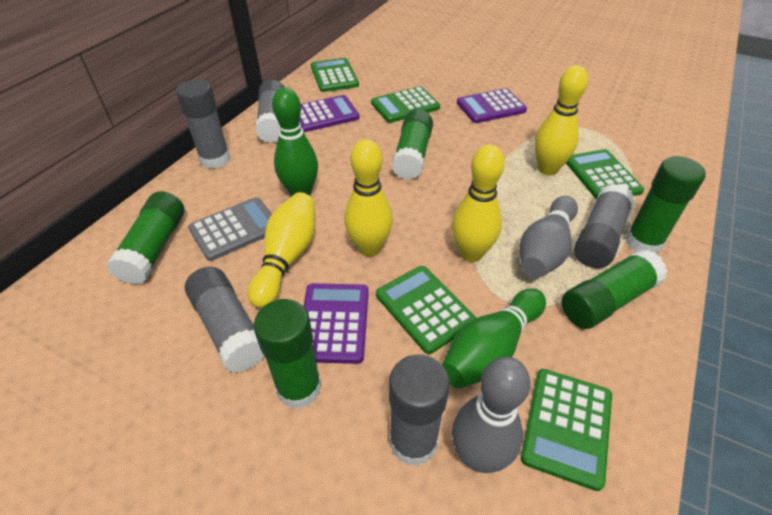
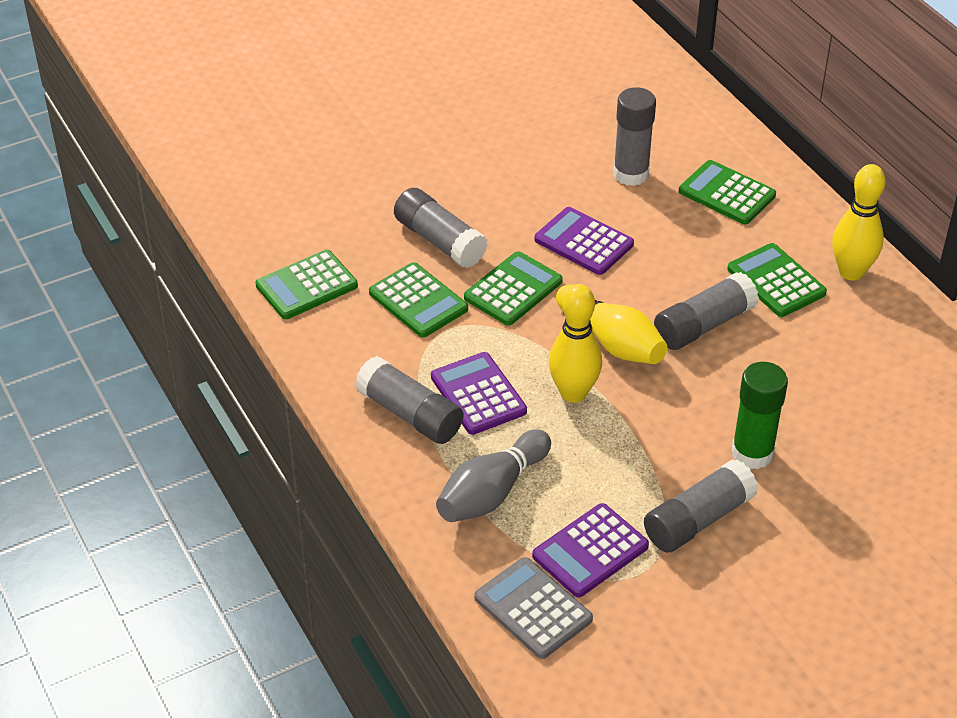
green bowling pin: [272,87,318,197] [442,288,546,389] = 2 -> none = 0
green glue stick: [106,191,184,285] [254,299,322,409] [392,109,433,180] [562,249,667,329] [625,156,706,254] = 5 -> [732,362,788,469] = 1
grey bowling pin: [452,357,531,473] [520,196,578,278] = 2 -> [436,429,551,522] = 1
yellow bowling pin: [248,192,315,308] [344,139,393,256] [452,144,505,262] [535,65,588,175] = 4 -> [549,284,602,403] [556,284,667,364] [832,164,886,280] = 3

